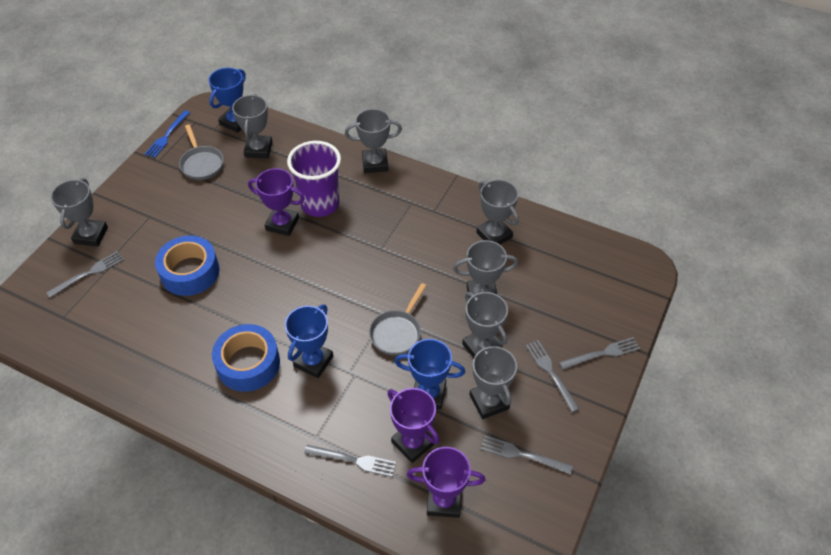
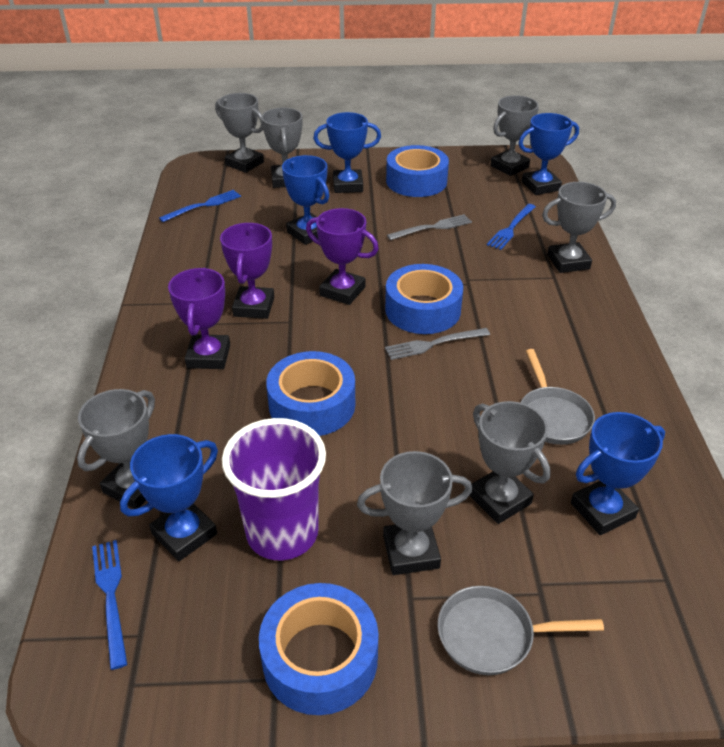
blue fork: [145,110,190,158] = 1 -> [92,540,128,670] [159,190,241,222] [487,204,536,250] = 3
blue tape: [155,236,220,296] [212,324,280,392] = 2 -> [259,583,379,715] [266,351,355,436] [385,264,463,334] [386,145,449,197] = 4
blue trophy: [209,68,246,133] [285,304,333,378] [394,339,465,410] = 3 -> [120,434,218,561] [282,155,329,245] [313,112,381,193] [519,113,579,195] [571,412,665,535] = 5
grey fork: [47,251,124,298] [304,445,396,477] [481,435,573,474] [525,340,579,412] [559,337,640,370] = 5 -> [385,328,490,360] [387,214,472,240] = 2

